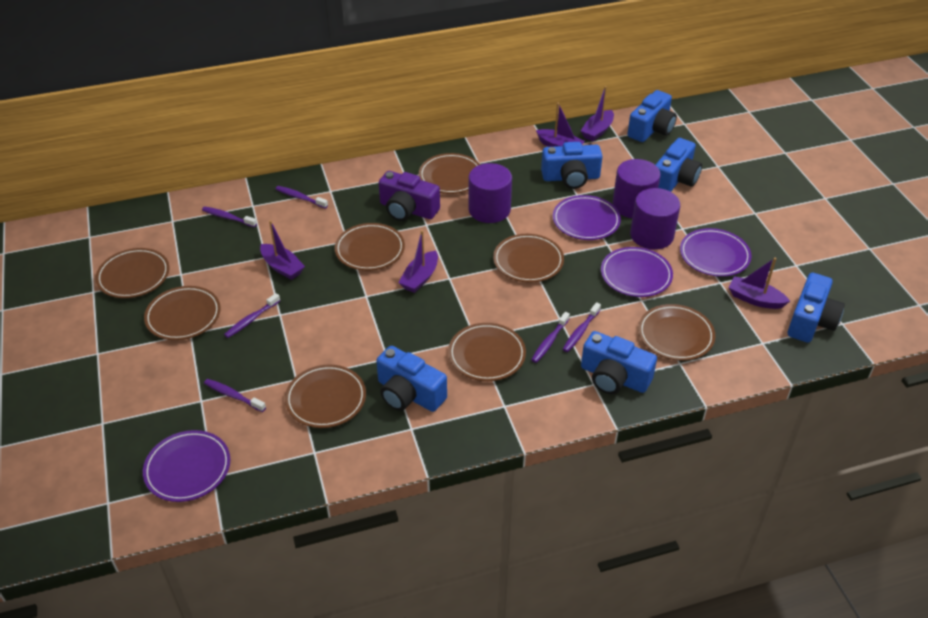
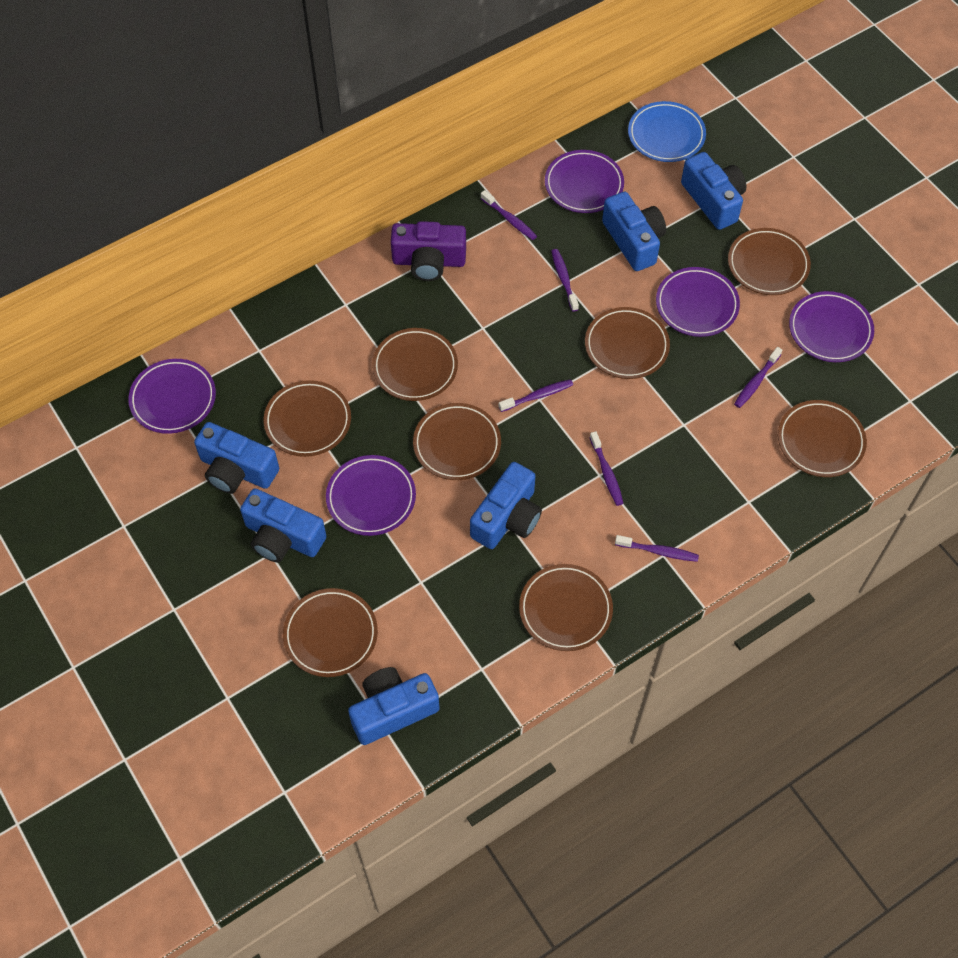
blue plate: none = 0 -> [628,101,706,162] = 1
purple boat: [260,220,305,280] [399,230,438,293] [536,103,585,147] [581,86,614,141] [729,258,790,309] = 5 -> none = 0
purple cylinder: [468,163,512,223] [613,159,661,218] [630,188,680,250] = 3 -> none = 0
purple plate: [143,430,231,502] [553,195,621,240] [601,247,673,297] [680,228,752,277] = 4 -> [128,359,216,434] [326,455,416,536] [545,150,624,213] [656,267,740,337] [789,291,874,362] = 5

